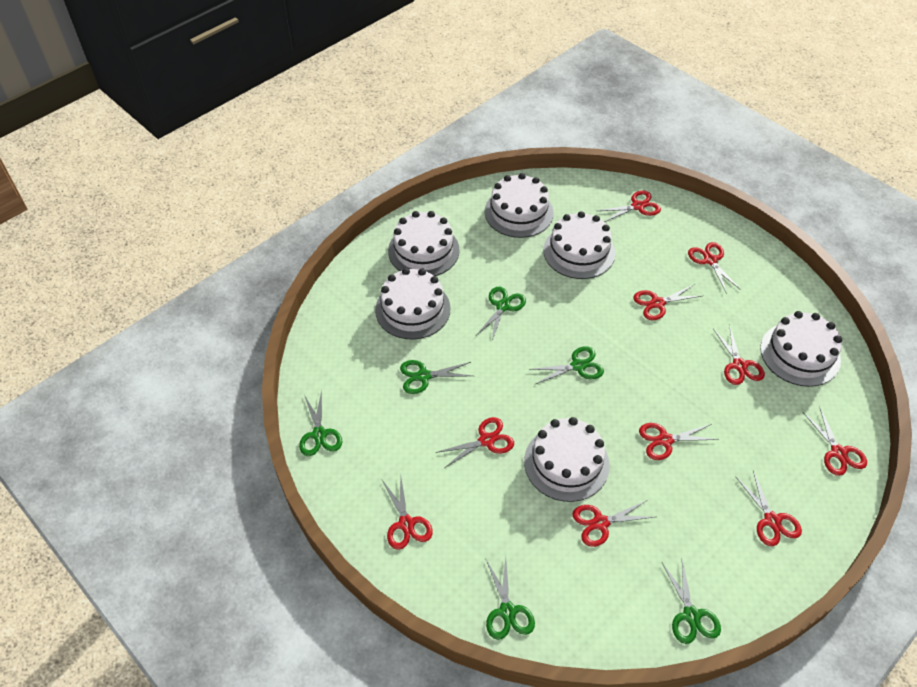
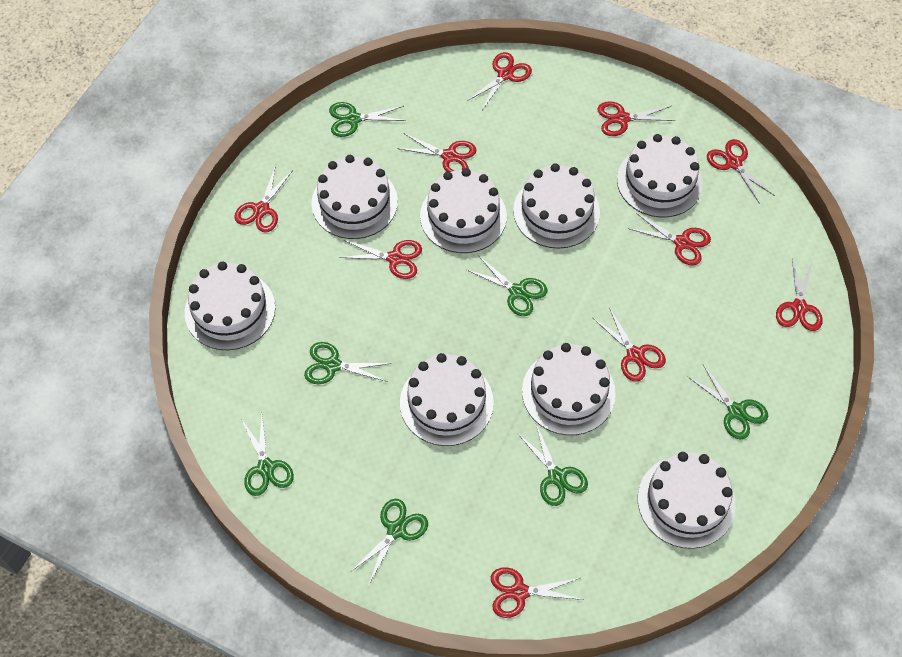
green scissors: [299,390,343,456] [400,360,473,394] [476,287,526,340] [485,557,535,640] [529,346,604,384] [662,560,721,644] = 6 -> [242,415,294,496] [304,342,392,384] [329,102,406,137] [350,499,428,584] [467,255,548,316] [517,424,588,506] [688,365,768,440] = 7
white cake: [375,268,450,339] [388,211,460,276] [484,173,554,238] [524,417,610,502] [543,211,615,279] [760,311,842,387] = 6 -> [185,261,275,350] [311,155,398,239] [400,353,494,446] [420,168,507,253] [513,163,600,249] [522,343,616,435] [617,134,703,217] [638,452,736,549] = 8

